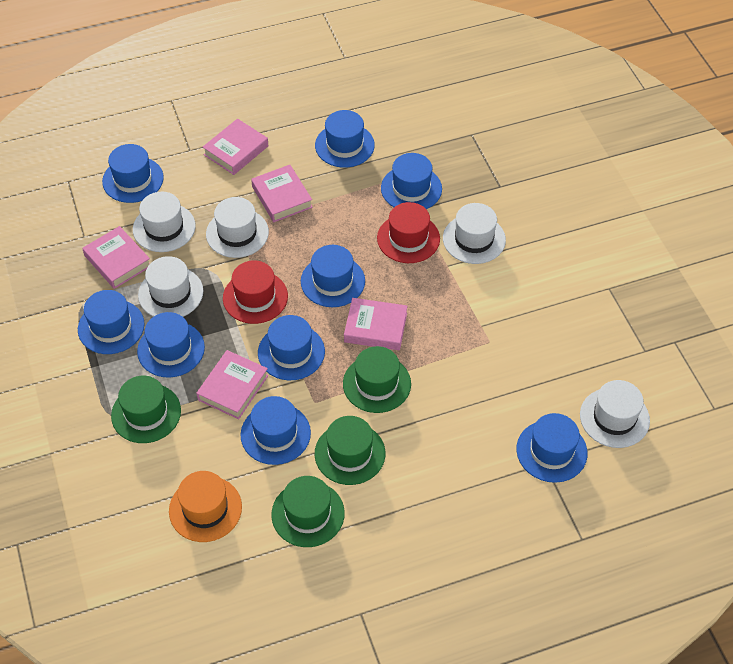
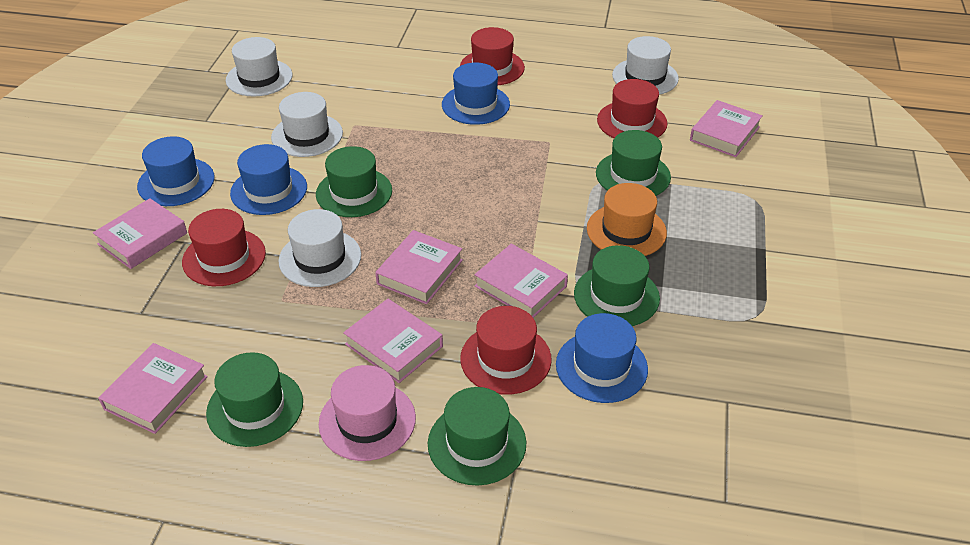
blue hat: [78,290,144,354] [102,144,164,203] [137,312,205,378] [240,396,311,465] [258,315,325,380] [301,245,365,307] [315,110,375,168] [381,153,442,209] [516,413,588,483] = 9 -> [137,136,215,206] [230,144,307,215] [442,63,510,125] [556,313,648,403] = 4
green hat: [111,376,181,443] [271,476,345,547] [315,416,385,485] [343,346,411,413] = 4 -> [206,352,303,447] [316,146,392,217] [428,387,526,486] [574,245,660,326] [596,130,671,196] = 5
pink book: [82,226,150,289] [196,350,268,419] [203,119,268,175] [251,165,313,222] [344,298,408,350] = 5 -> [93,198,187,269] [98,343,208,434] [343,299,443,383] [375,230,463,304] [474,244,568,318] [690,100,762,157] = 6
pink hat: none = 0 -> [319,365,416,461] = 1
red hat: [223,260,288,324] [377,202,440,263] = 2 -> [182,209,266,286] [460,27,525,86] [460,306,552,395] [597,79,668,138] = 4
white hat: [133,192,196,252] [138,256,203,317] [206,197,269,258] [443,203,506,264] [580,380,650,448] = 5 -> [226,37,292,97] [271,92,343,157] [279,209,361,287] [612,36,679,95] = 4

